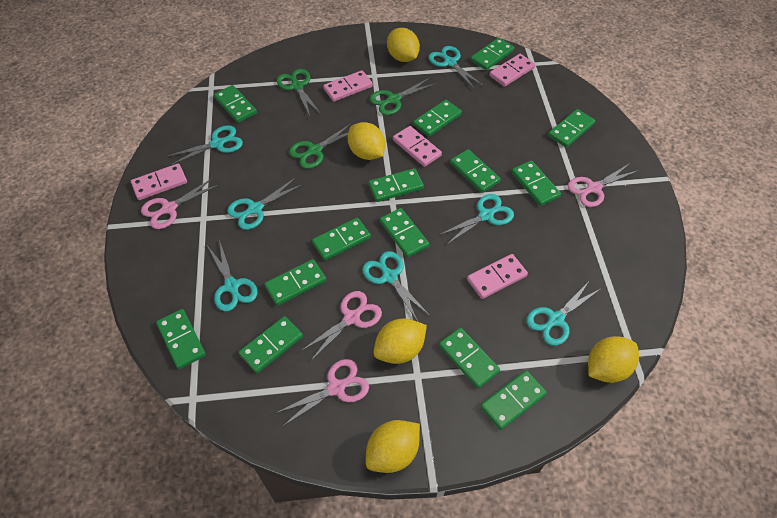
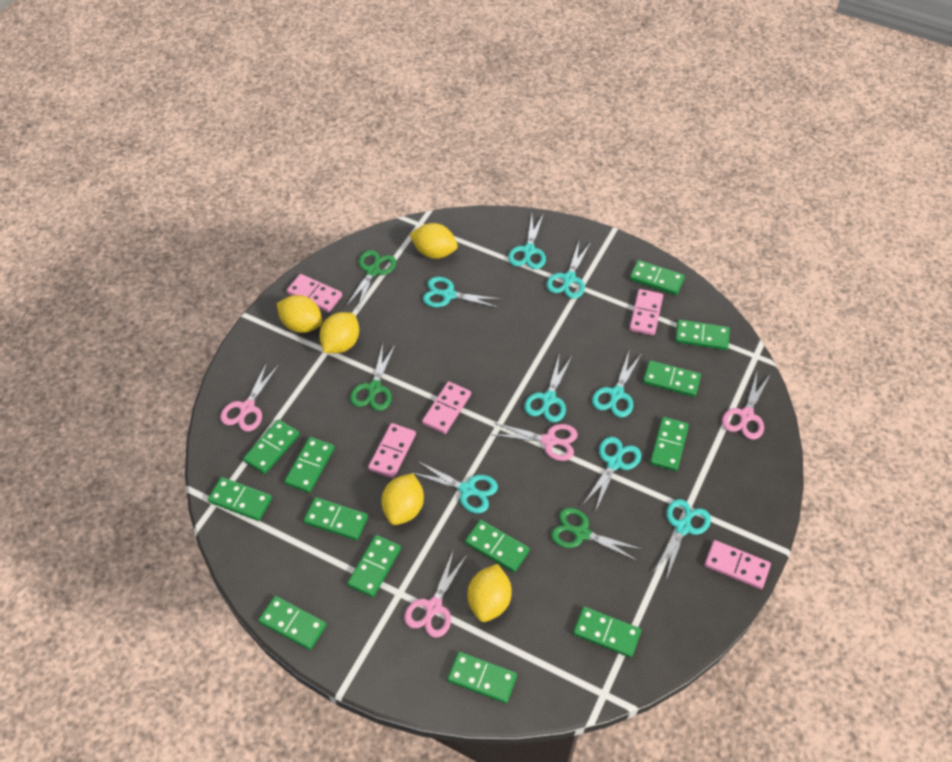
green domino: [156,309,206,369] [214,85,257,123] [239,316,303,373] [264,259,326,306] [312,217,371,261] [368,168,424,202] [380,208,429,258] [413,100,462,137] [439,327,500,388] [450,149,501,193] [470,38,514,70] [480,370,547,430] [512,161,561,206] [548,109,595,148] = 14 -> [208,477,272,521] [243,420,300,474] [258,596,327,650] [284,437,334,493] [304,497,368,541] [347,535,401,597] [447,652,517,703] [465,520,530,572] [573,607,641,658] [630,260,685,295] [643,360,701,397] [650,417,689,471] [675,320,730,350] = 13
turquoise scissors: [166,125,243,166] [207,240,258,311] [227,178,303,230] [362,251,430,321] [428,46,484,89] [439,194,514,245] [526,280,600,346] = 7 -> [410,461,498,513] [423,277,501,308] [508,213,546,269] [524,356,572,422] [547,242,590,299] [583,437,641,512] [592,352,641,417] [652,499,711,580] = 8

